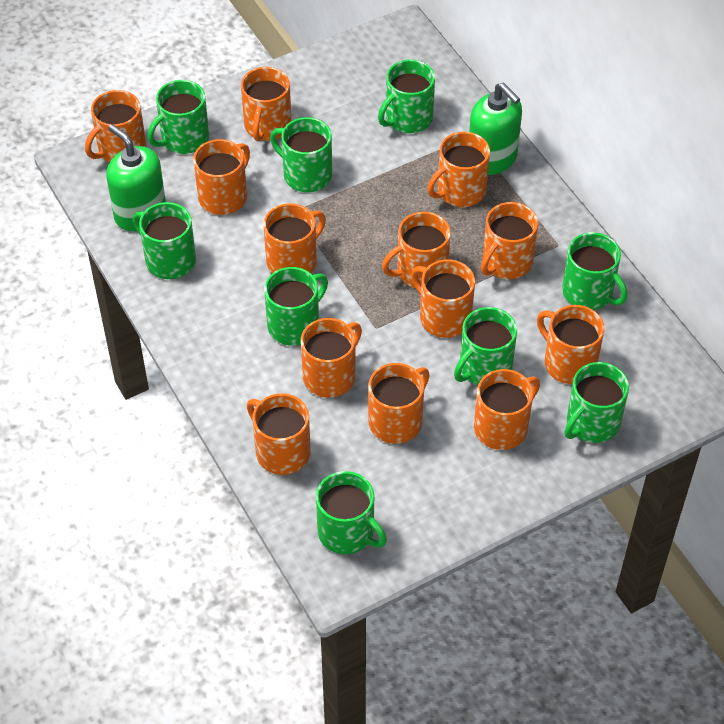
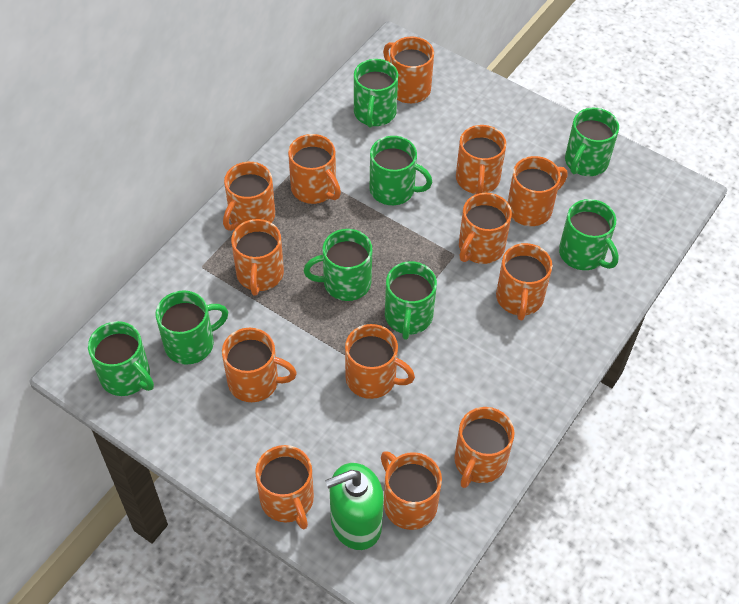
green mug: [133,202,196,279] [148,80,209,154] [264,267,328,346] [270,117,332,192] [316,471,387,554] [378,60,435,133] [454,307,517,385] [562,232,628,310] [564,362,629,443] = 9 -> [88,321,154,396] [156,290,228,365] [304,229,372,301] [354,59,398,128] [370,136,432,205] [385,261,437,340] [559,199,619,270] [565,108,619,176] = 8
green soap dispenser: [106,124,166,231] [469,82,522,175] = 2 -> [325,463,384,550] = 1

